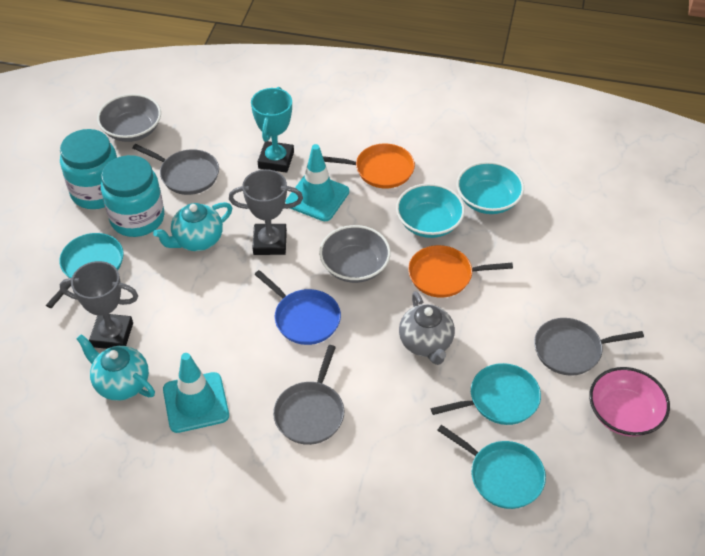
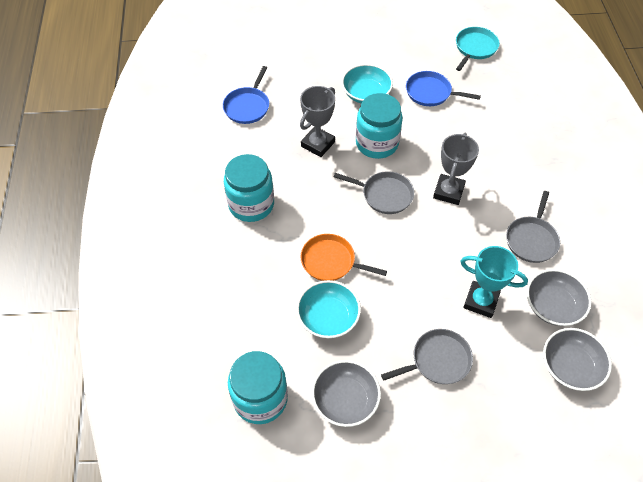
blue pan: [254,270,341,345] = 1 -> [223,66,269,124] [406,71,481,106] = 2
grey bowl: [97,94,161,142] [319,225,391,283] = 2 -> [312,360,381,427] [527,269,591,326] [543,328,612,391] = 3
grey teapot: [399,291,455,365] = 1 -> none = 0
orange pan: [323,144,415,188] [408,245,513,298] = 2 -> [301,234,387,281] = 1
pink bowl: [589,367,670,437] = 1 -> none = 0
turquoise jar: [60,129,117,209] [101,155,164,237] = 2 -> [224,154,274,222] [228,351,288,424] [356,93,403,159] = 3
turquoise pan: [46,233,124,308] [431,363,541,425] [437,425,546,509] = 3 -> [456,27,500,71] = 1
turquoise teapot: [76,334,155,401] [153,202,232,251] = 2 -> none = 0
turquoise traffic cone: [163,353,229,433] [286,144,349,221] = 2 -> none = 0

